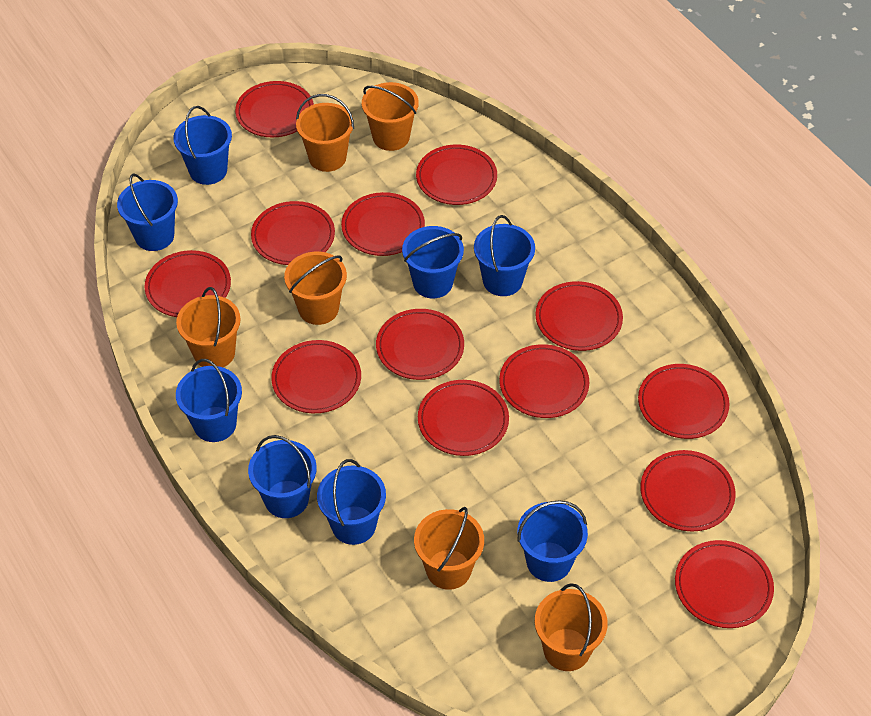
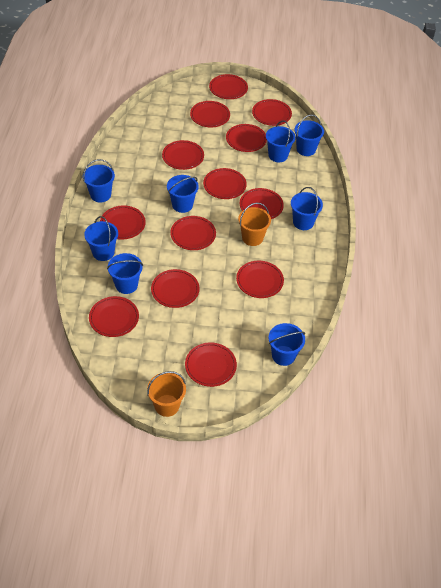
orange bucket: [176,287,241,367] [284,252,347,325] [296,94,354,172] [362,82,419,151] [414,507,484,590] [535,583,608,671] = 6 -> [147,371,186,417] [238,203,271,246] = 2

